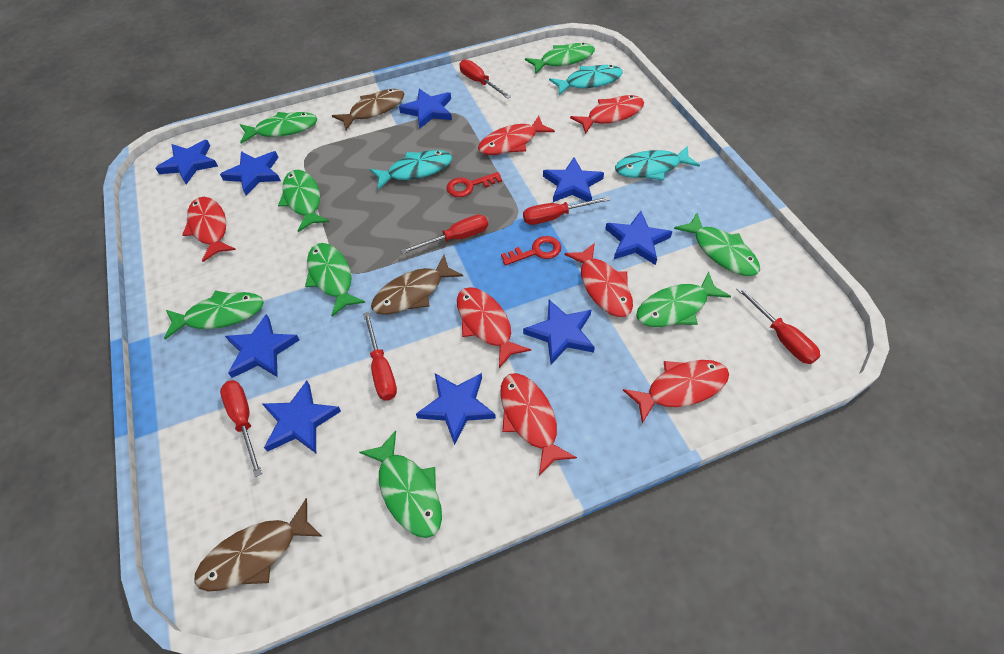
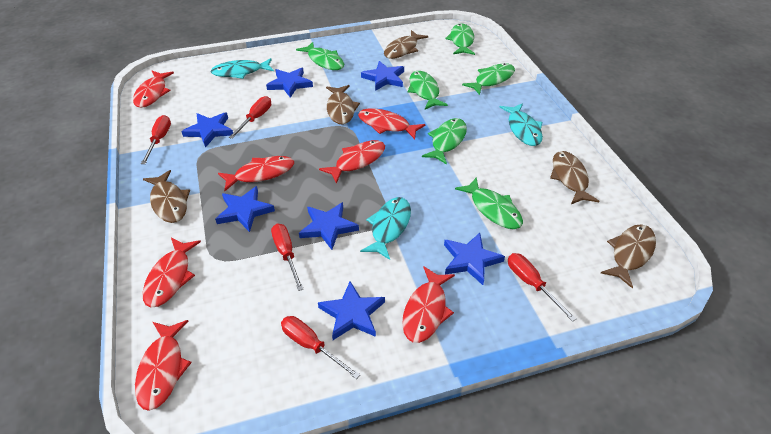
blue star: [155,140,218,184] [220,151,281,196] [225,314,299,378] [263,381,341,453] [399,89,452,129] [416,373,496,445] [523,300,595,364] [543,157,604,202] [605,211,672,265] = 9 -> [181,112,233,148] [215,186,275,232] [266,68,313,98] [299,202,359,250] [318,281,385,340] [361,61,404,91] [444,233,505,285] = 7
brown fish: [194,498,323,592] [332,89,405,130] [371,255,463,315] = 3 -> [143,170,190,223] [326,85,360,125] [384,30,428,59] [550,151,599,204] [601,224,656,288] = 5
green fish: [164,290,264,339] [240,112,318,144] [278,170,329,232] [305,243,365,317] [359,430,442,538] [525,43,595,73] [636,271,731,327] [674,213,760,276] = 8 -> [296,42,344,70] [408,71,448,109] [422,118,467,165] [445,23,475,55] [455,177,523,229] [462,63,515,95] = 6
red key: [446,172,502,197] [501,236,561,266] = 2 -> none = 0
red screwdriver: [220,380,262,477] [363,312,397,400] [400,214,488,254] [459,59,511,99] [523,196,610,225] [736,286,820,364] = 6 -> [141,115,171,164] [229,96,271,139] [271,224,303,291] [281,316,360,379] [508,253,577,322] = 5

